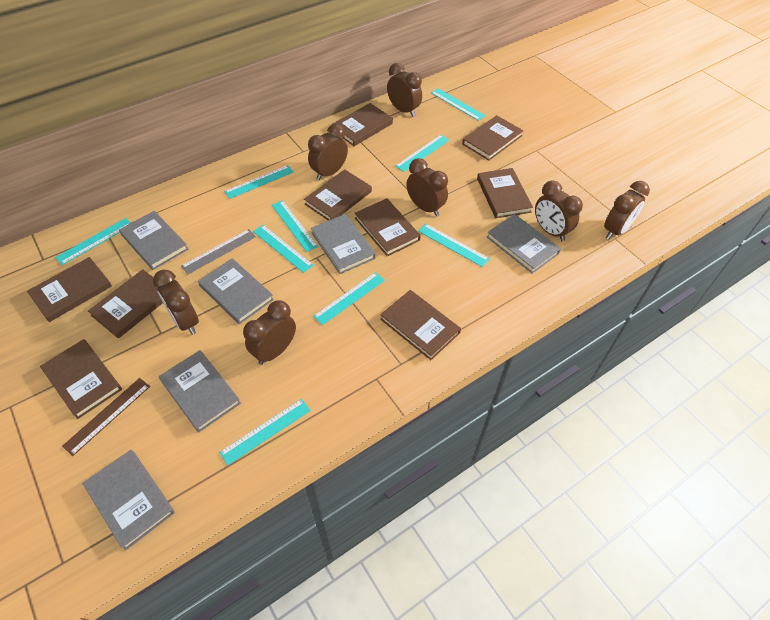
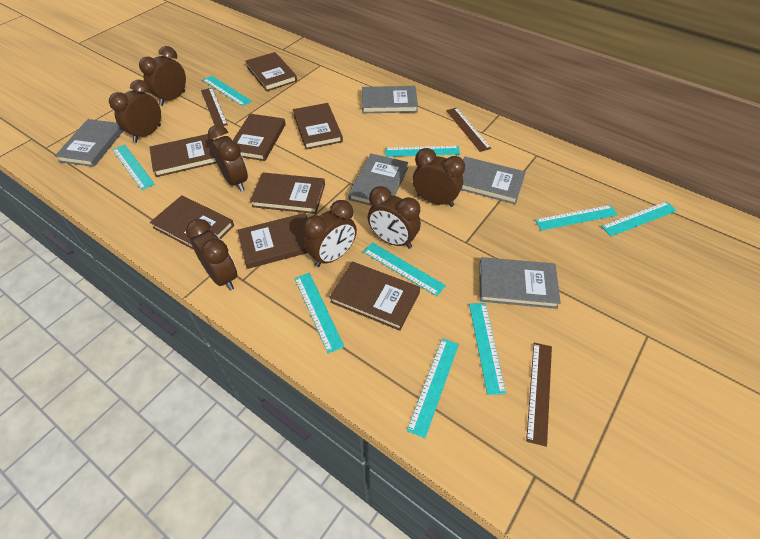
brown book: [27,257,112,322] [40,339,122,419] [88,269,163,339] [304,169,372,221] [331,103,393,146] [355,198,421,256] [380,290,461,360] [462,115,524,161] [477,168,533,218] = 9 -> [150,134,217,177] [150,195,234,250] [233,114,286,161] [237,213,308,269] [245,52,297,91] [250,172,325,214] [293,103,343,149] [329,262,420,331] = 8
brown ruler: [62,378,150,456] = 1 -> [201,88,228,126] [446,108,491,152] [526,343,552,447] = 3
grey book: [82,450,175,550] [119,211,188,270] [159,350,241,432] [198,258,274,324] [311,214,376,274] [487,214,561,274] = 6 -> [55,119,124,167] [348,153,409,206] [362,86,418,113] [461,157,526,204] [479,257,561,309] = 5
grey ruler: [181,229,256,274] = 1 -> none = 0

